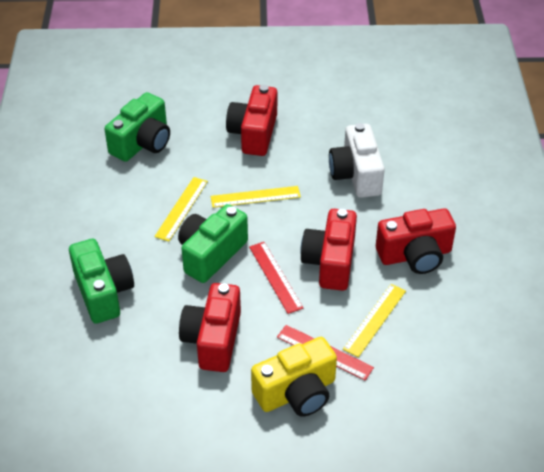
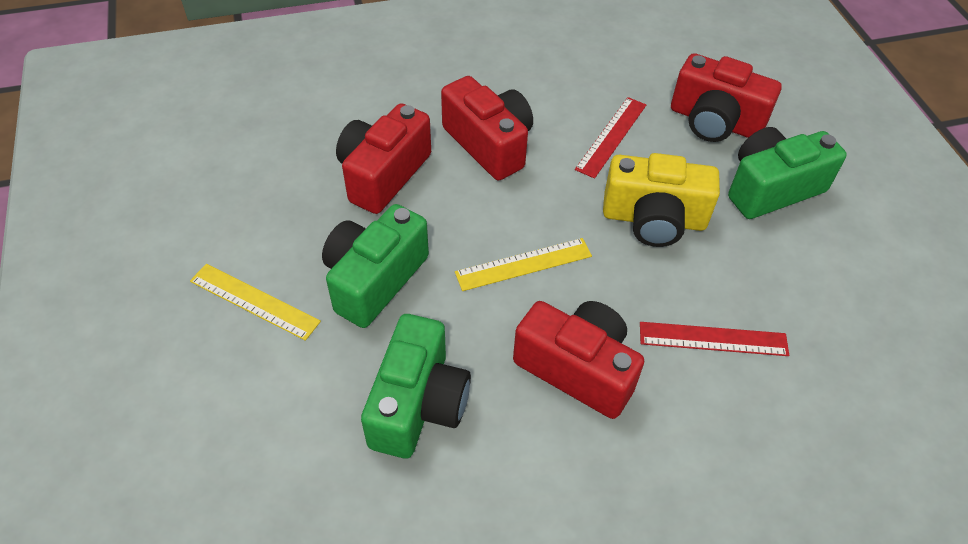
white camera: [329,123,385,198] = 1 -> none = 0
yellow ruler: [154,177,208,242] [211,186,301,208] [343,284,406,357] = 3 -> [190,264,321,341] [455,238,592,291] = 2

